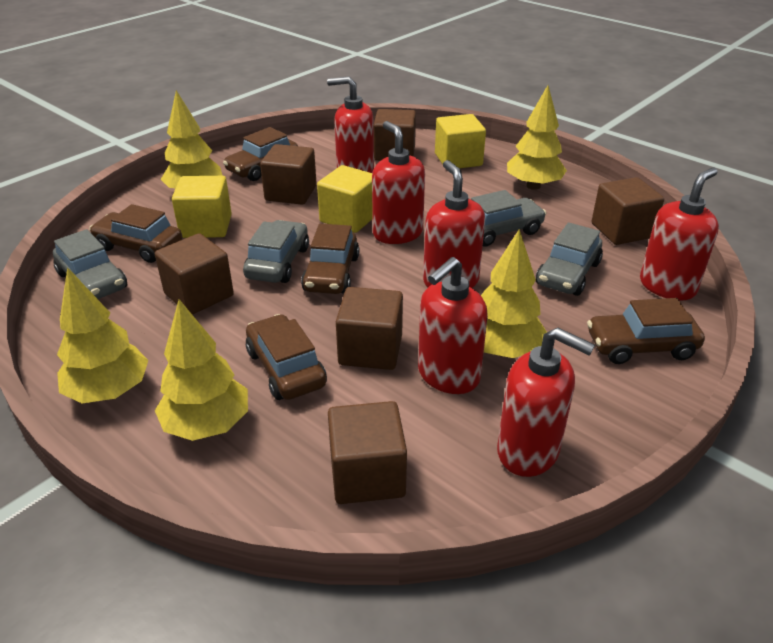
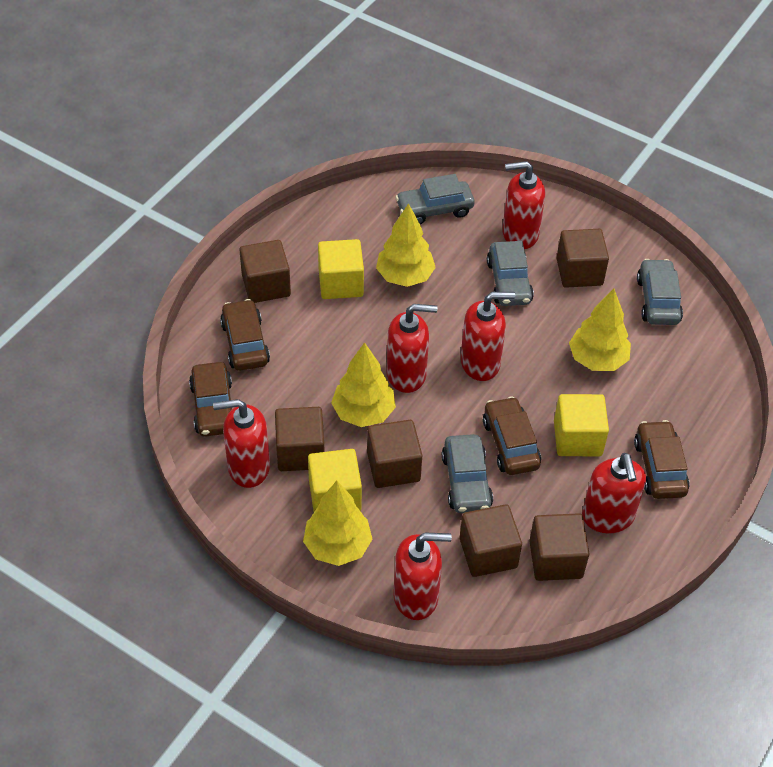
brown car: [89,204,182,263] [223,127,298,181] [246,314,327,400] [301,224,360,294] [587,298,705,364] = 5 -> [189,362,232,437] [220,299,270,371] [483,396,541,475] [634,420,690,499] = 4
yellow tree: [57,267,148,403] [155,299,248,441] [161,90,223,188] [481,229,547,358] [507,85,567,190] = 5 -> [303,481,372,566] [331,342,396,427] [376,203,436,287] [569,289,631,371] = 4

